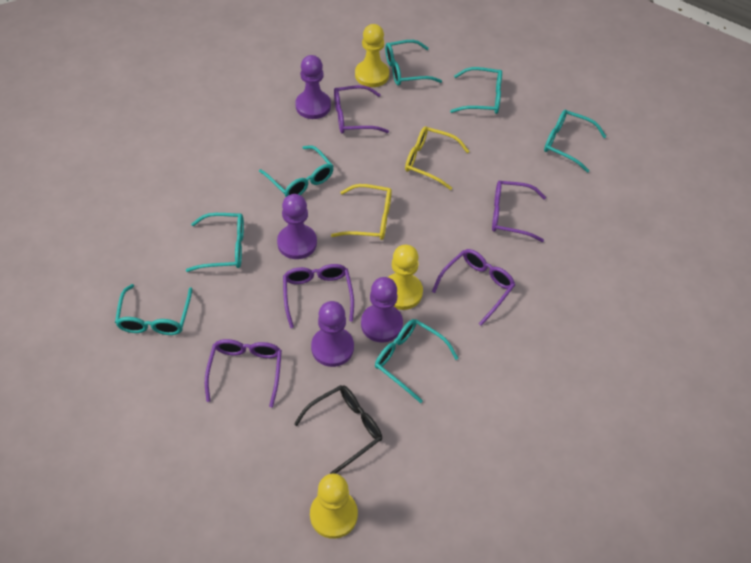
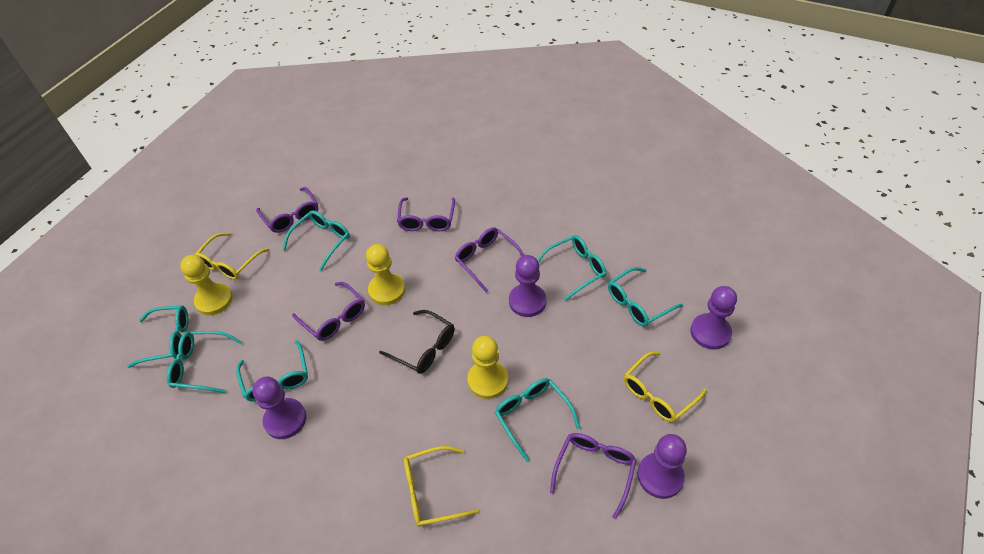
yellow glasses: [331,184,392,240] [405,126,469,190] = 2 -> [194,232,269,280] [404,446,479,527] [624,352,707,422] = 3

